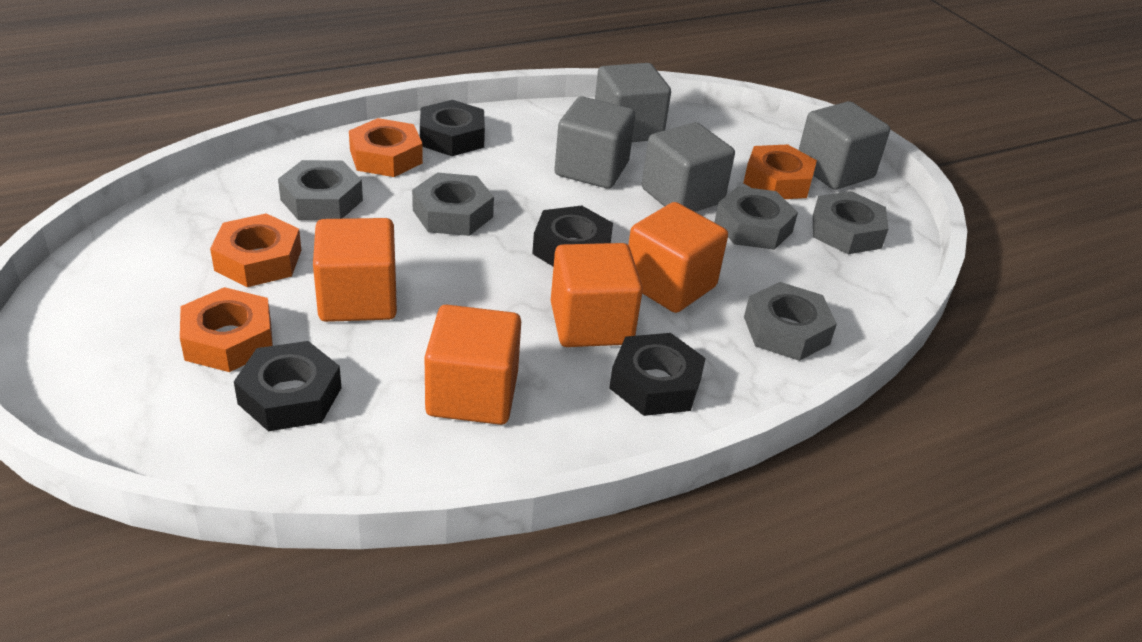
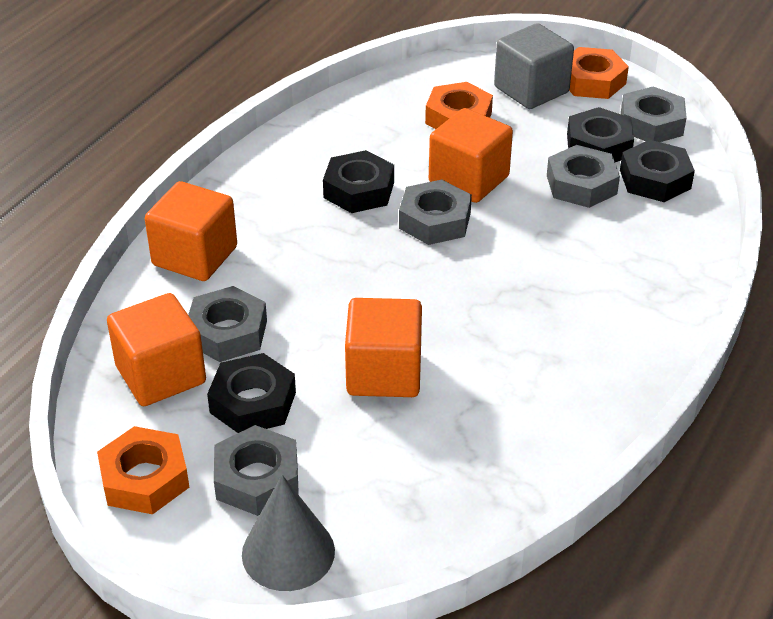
grey cone: none = 0 -> [242,475,335,591] = 1
grey cube: [554,97,635,189] [595,63,671,142] [642,122,735,212] [799,101,890,190] = 4 -> [494,23,574,109] = 1
orange nut: [180,287,273,372] [210,213,301,287] [349,118,423,177] [743,144,817,199] = 4 -> [97,426,189,514] [425,82,493,129] [569,47,629,99] = 3

